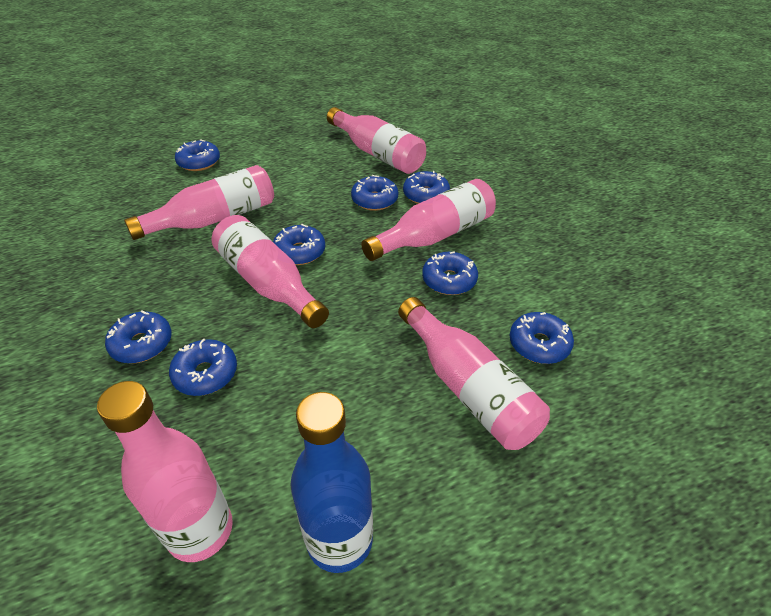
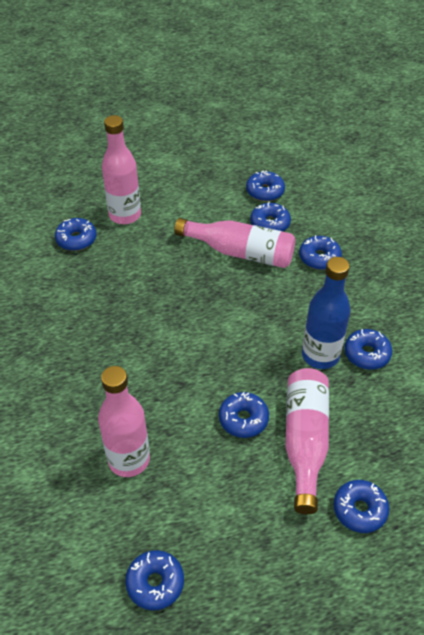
pink bottle: [97,381,233,562] [124,165,274,240] [212,215,329,328] [327,107,426,174] [361,179,496,261] [398,297,550,450] = 6 -> [98,366,150,477] [102,115,141,224] [174,218,296,268] [285,368,329,514] = 4

